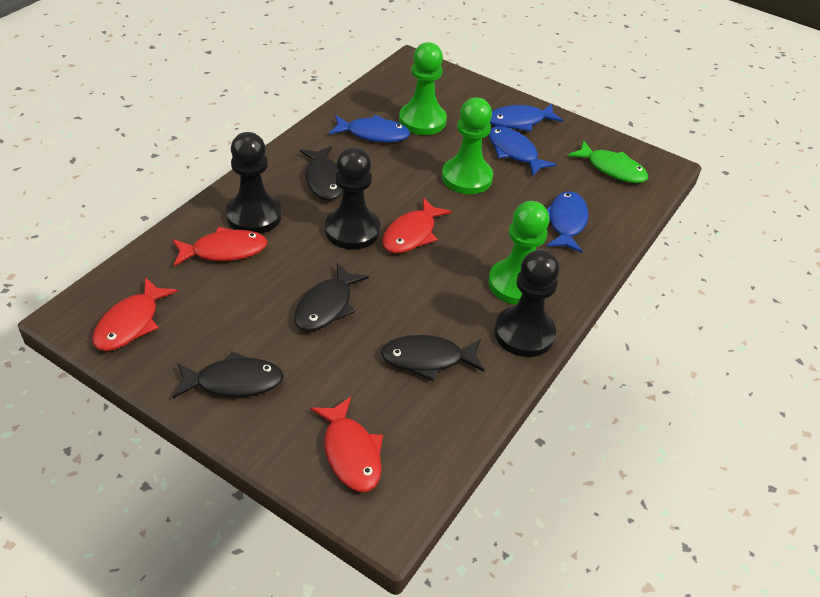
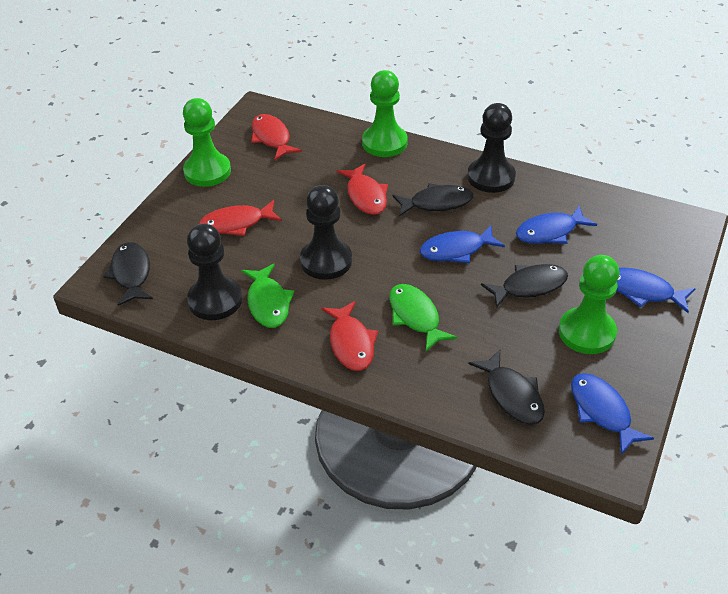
green fish: [568,140,648,183] = 1 -> [241,263,294,328] [389,284,457,351] = 2

